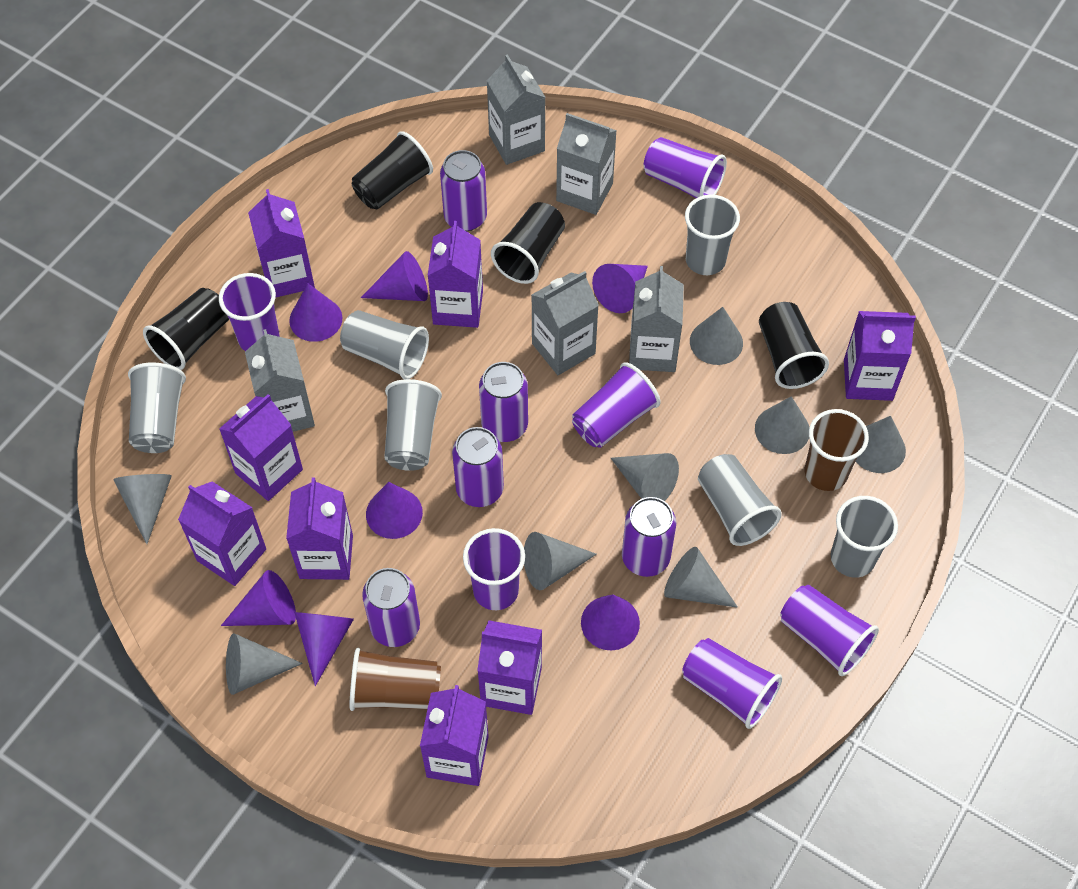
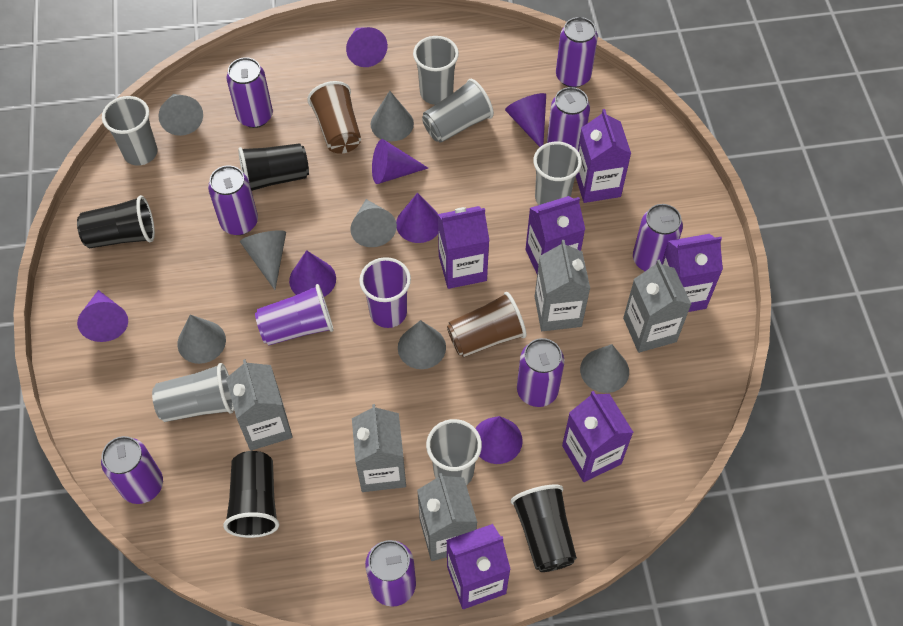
grey cone: [113,474,172,544] [226,633,303,695] [524,532,597,590] [611,453,679,501] [664,547,738,608] [690,307,743,365] [755,396,809,454] [856,416,906,473] = 8 -> [158,94,203,136] [177,314,226,364] [240,230,286,290] [350,199,397,247] [371,91,414,141] [398,320,446,369] [580,344,629,393] = 7
purple can: [362,568,420,647] [440,150,487,231] [452,427,504,507] [479,362,528,442] [622,497,676,577] = 5 -> [101,436,163,504] [208,166,258,235] [226,57,273,128] [365,540,416,607] [517,338,564,407] [547,87,590,151] [556,17,598,88] [633,204,683,271] = 8
purple carton: [178,481,266,586] [219,394,303,501] [248,189,315,297] [286,477,353,580] [420,685,489,786] [428,221,483,328] [477,620,542,715] [844,311,916,401] = 8 -> [438,206,489,289] [446,524,511,609] [525,196,585,273] [562,391,634,482] [576,109,631,203] [661,234,723,312] = 6
purple cup: [219,273,279,351] [463,528,525,610] [572,362,660,448] [644,137,727,198] [682,638,782,729] [780,585,879,676] = 6 -> [255,284,333,345] [359,257,411,328] = 2

